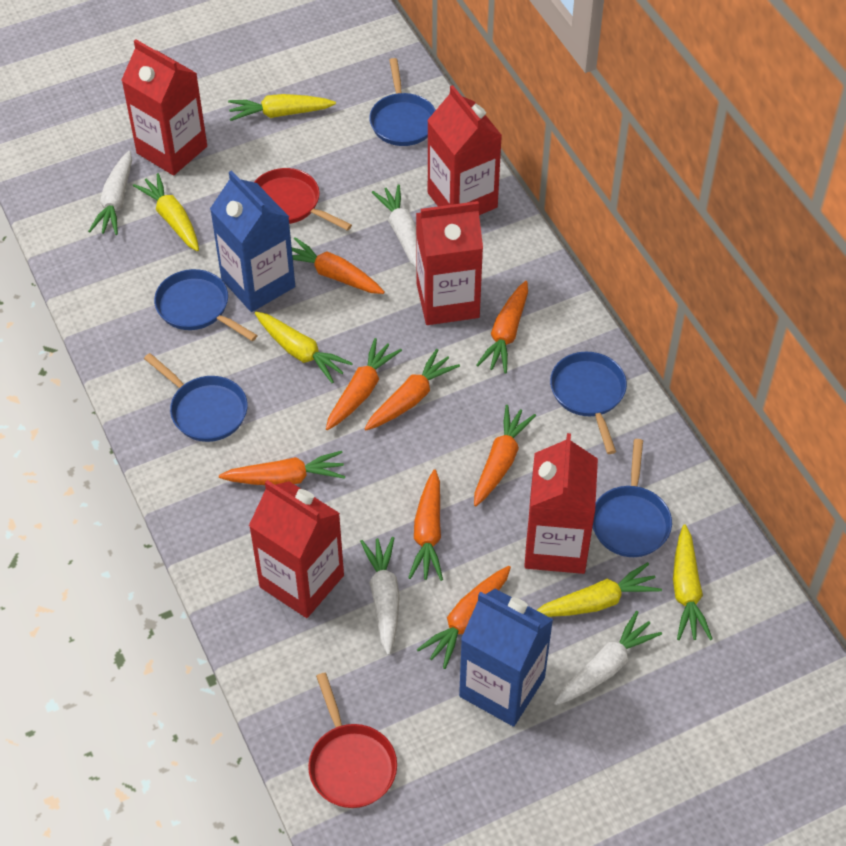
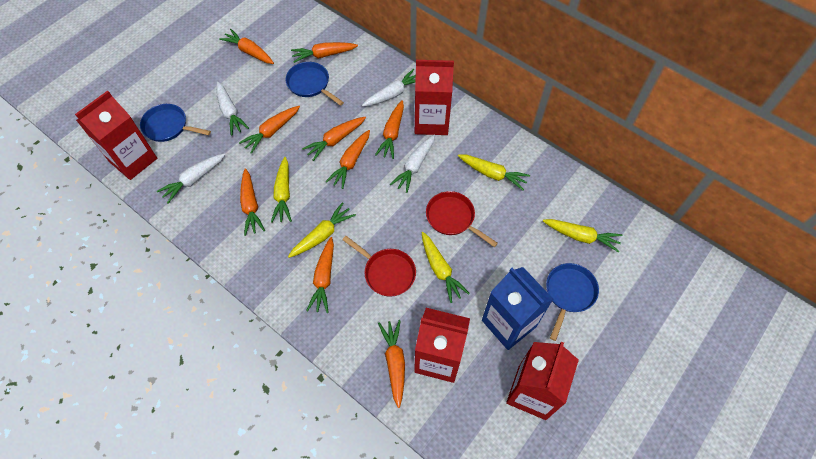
blue carton: [210,170,295,312] [459,589,553,727] = 2 -> [482,267,553,350] = 1
blue pan: [144,353,248,442] [154,269,258,341] [369,58,436,146] [550,352,627,454] [592,439,672,557] = 5 -> [140,104,211,142] [286,62,344,106] [546,263,599,341] = 3
orange carrot: [219,451,345,485] [292,237,385,294] [326,338,402,430] [365,349,460,430] [408,469,443,581] [417,566,511,669] [474,405,536,506] [476,281,528,374] = 8 -> [219,29,274,64] [239,106,300,154] [240,168,265,236] [291,42,358,63] [302,117,366,161] [306,237,334,313] [325,130,370,189] [375,100,404,159] [378,320,405,408] = 9
red carton: [121,39,207,175] [249,480,344,618] [416,201,483,325] [427,85,502,215] [524,433,598,574] = 5 -> [75,90,157,180] [414,308,470,383] [415,60,454,135] [506,342,579,420] = 4

